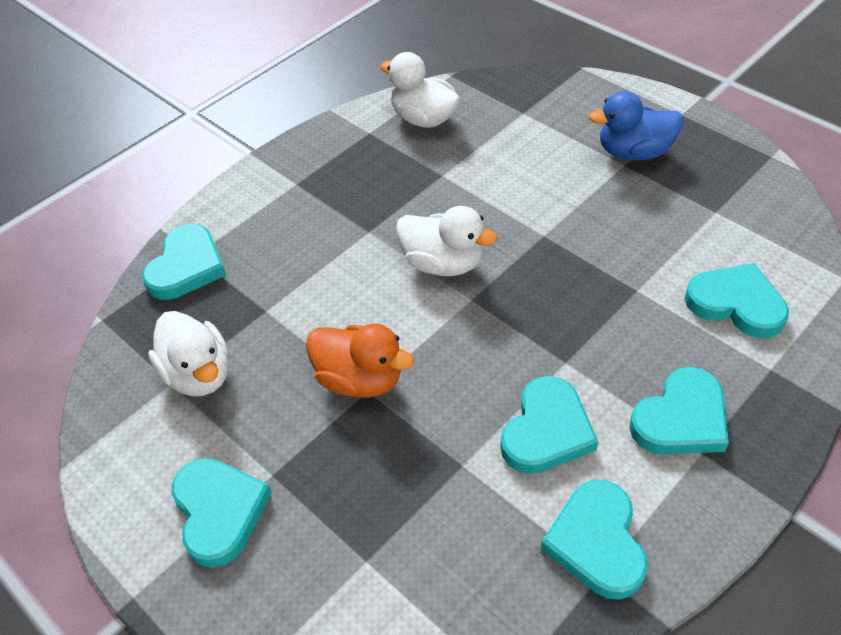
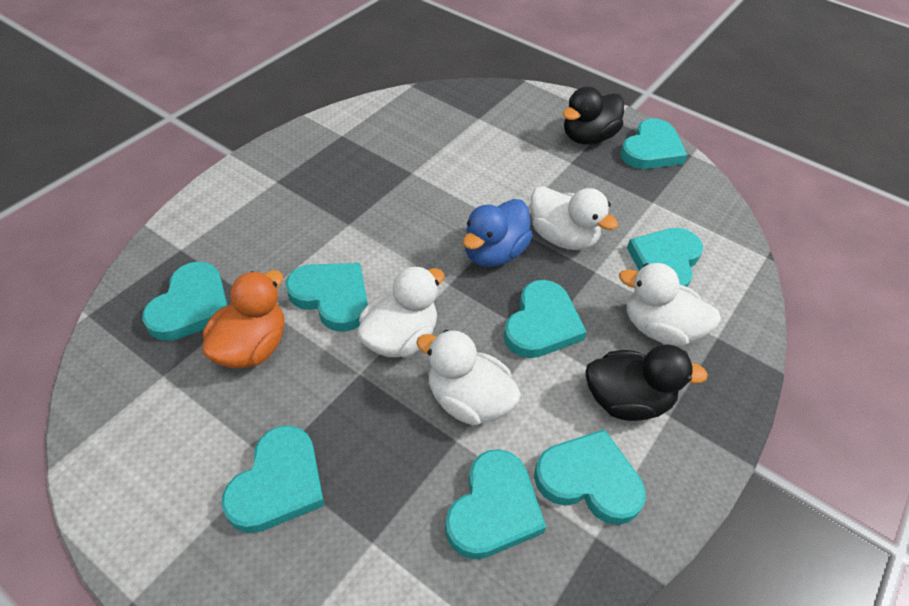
black duck: none = 0 -> [563,86,624,145] [586,344,708,421] = 2
turquoise heart: [142,224,226,300] [172,458,272,568] [500,376,598,474] [541,480,648,600] [629,367,729,454] [685,263,789,338] = 6 -> [142,262,227,341] [222,425,324,533] [285,263,368,332] [445,449,546,559] [504,280,587,358] [534,429,646,525] [620,118,687,169] [627,228,703,287] = 8
white duck: [148,311,229,396] [380,52,460,128] [396,206,497,276] = 3 -> [357,266,445,357] [416,330,521,426] [531,186,618,250] [619,263,721,346] = 4

